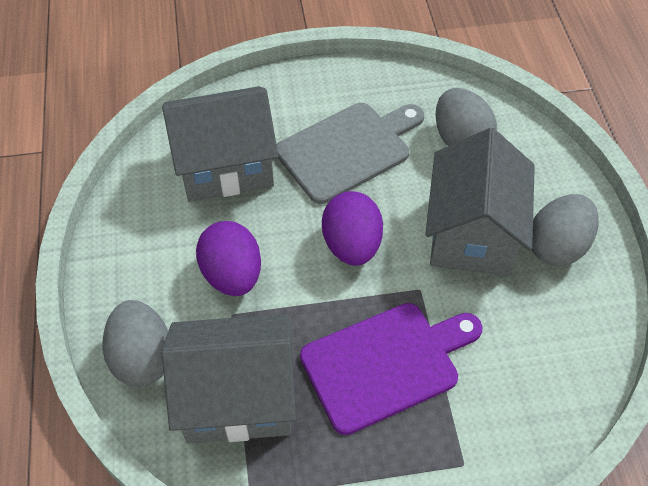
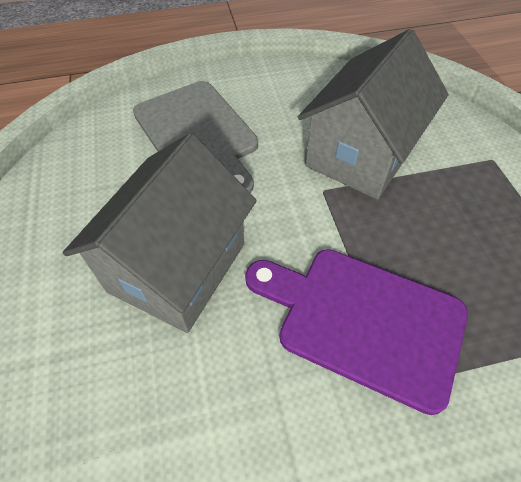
grey egg: [102,300,168,387] [435,88,497,146] [532,194,599,266] = 3 -> none = 0
grey house: [162,86,278,202] [162,314,296,443] [425,128,535,276] = 3 -> [63,133,257,333] [298,29,449,200] = 2
purple egg: [196,221,261,296] [322,191,383,266] = 2 -> none = 0

